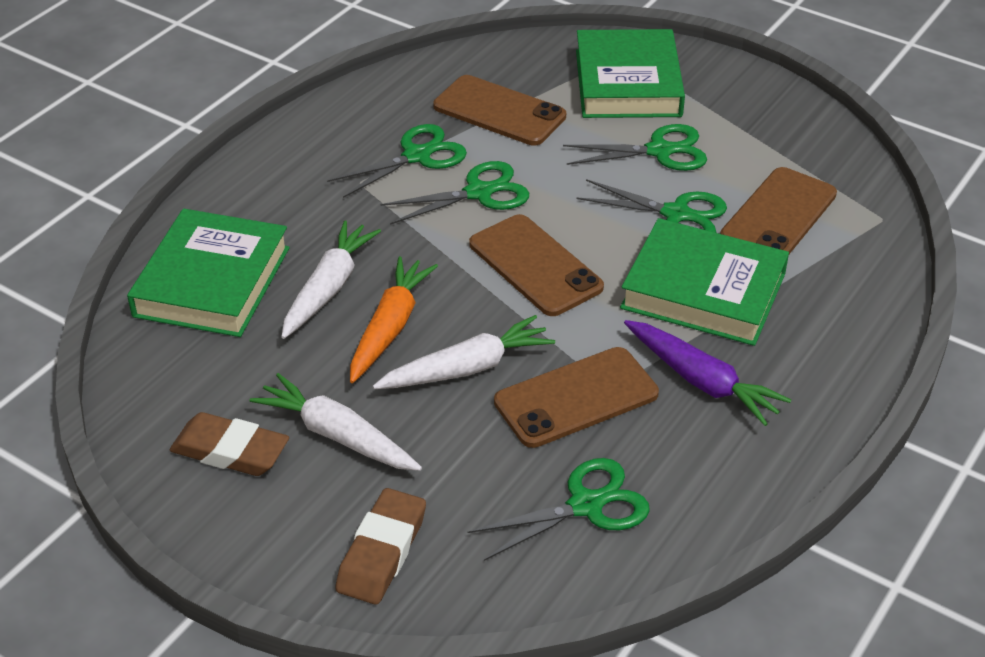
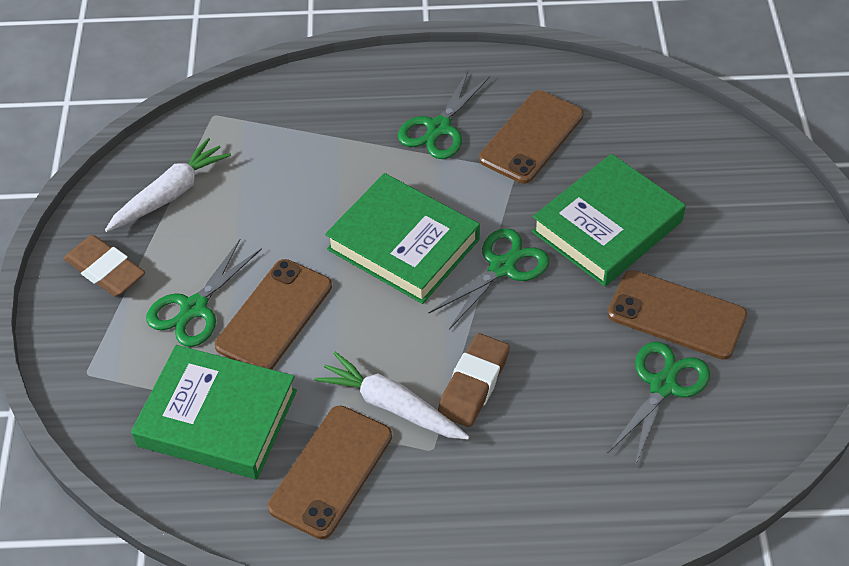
green scissors: [327,124,467,198] [380,161,529,225] [467,458,650,561] [563,124,707,171] [576,179,727,233] = 5 -> [146,239,262,347] [398,69,490,159] [429,228,549,330] [607,342,710,466] = 4
orange carrot: [350,256,438,383] = 1 -> none = 0
purple carrot: [624,320,791,426] = 1 -> none = 0
white carrot: [250,373,422,471] [281,220,381,339] [373,315,555,389] = 3 -> [105,138,231,232] [314,352,469,440] = 2

